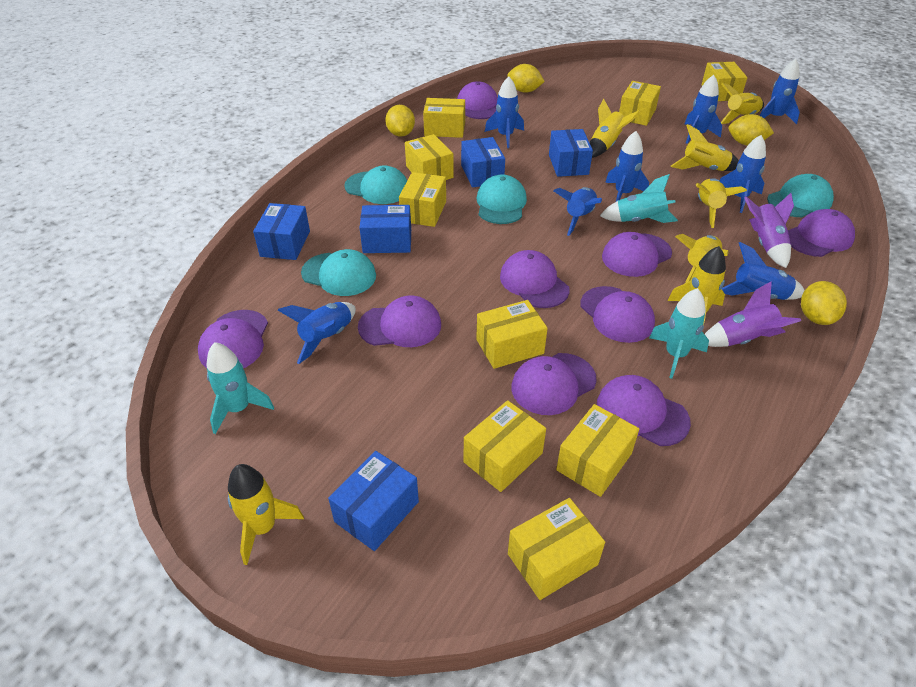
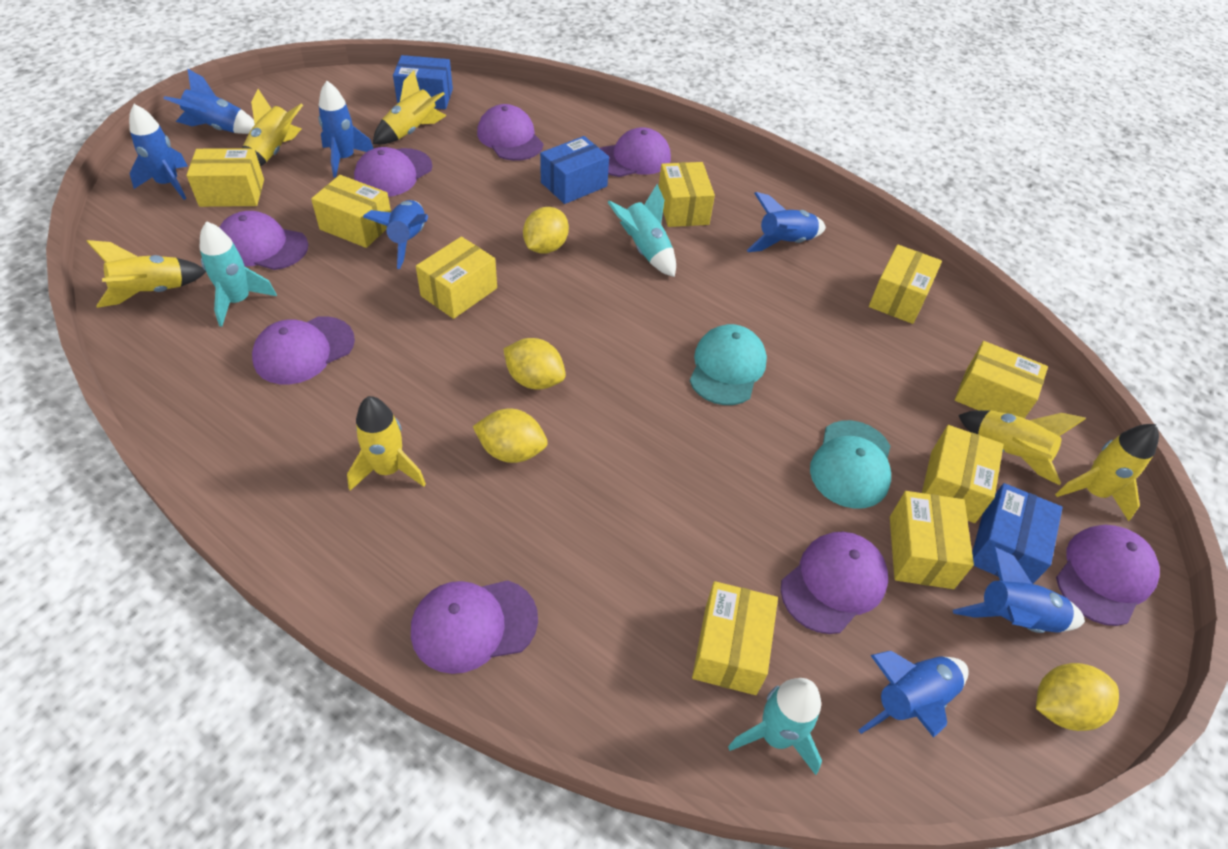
blue box: [253,203,310,260] [328,451,419,551] [360,205,411,253] [461,137,505,188] [549,129,593,177] = 5 -> [393,55,453,109] [540,136,609,204] [972,483,1063,584] = 3
blue rocket: [278,302,356,364] [485,76,524,148] [553,187,602,236] [605,131,649,202] [684,75,722,144] [719,135,766,213] [722,242,805,300] [760,59,800,124] = 8 -> [129,104,188,200] [164,68,255,134] [318,81,374,178] [363,200,428,269] [747,192,826,252] [858,651,969,738] [953,547,1085,633] = 7
purple cap: [198,310,268,368] [358,296,441,347] [457,81,498,119] [500,250,570,308] [512,353,597,415] [580,286,655,343] [597,375,691,446] [602,232,672,277] [788,209,855,257] = 9 -> [219,211,308,270] [252,316,355,384] [354,147,432,197] [411,580,538,674] [477,104,543,161] [600,127,671,177] [781,532,888,634] [1056,525,1160,626] = 8
purple rocket: [705,281,801,347] [744,193,794,268] = 2 -> none = 0
turquoise cap: [301,249,376,296] [344,166,407,204] [477,175,527,224] [767,174,834,217] = 4 -> [690,324,767,405] [810,420,891,509] = 2
yellow rocket: [228,464,304,565] [590,99,640,158] [668,246,726,325] [671,124,739,171] [675,234,729,283] [696,178,747,228] [721,83,764,124] = 7 -> [87,240,206,308] [242,89,303,167] [347,396,426,491] [373,70,447,144] [958,410,1086,485] [1055,424,1159,521] = 6

